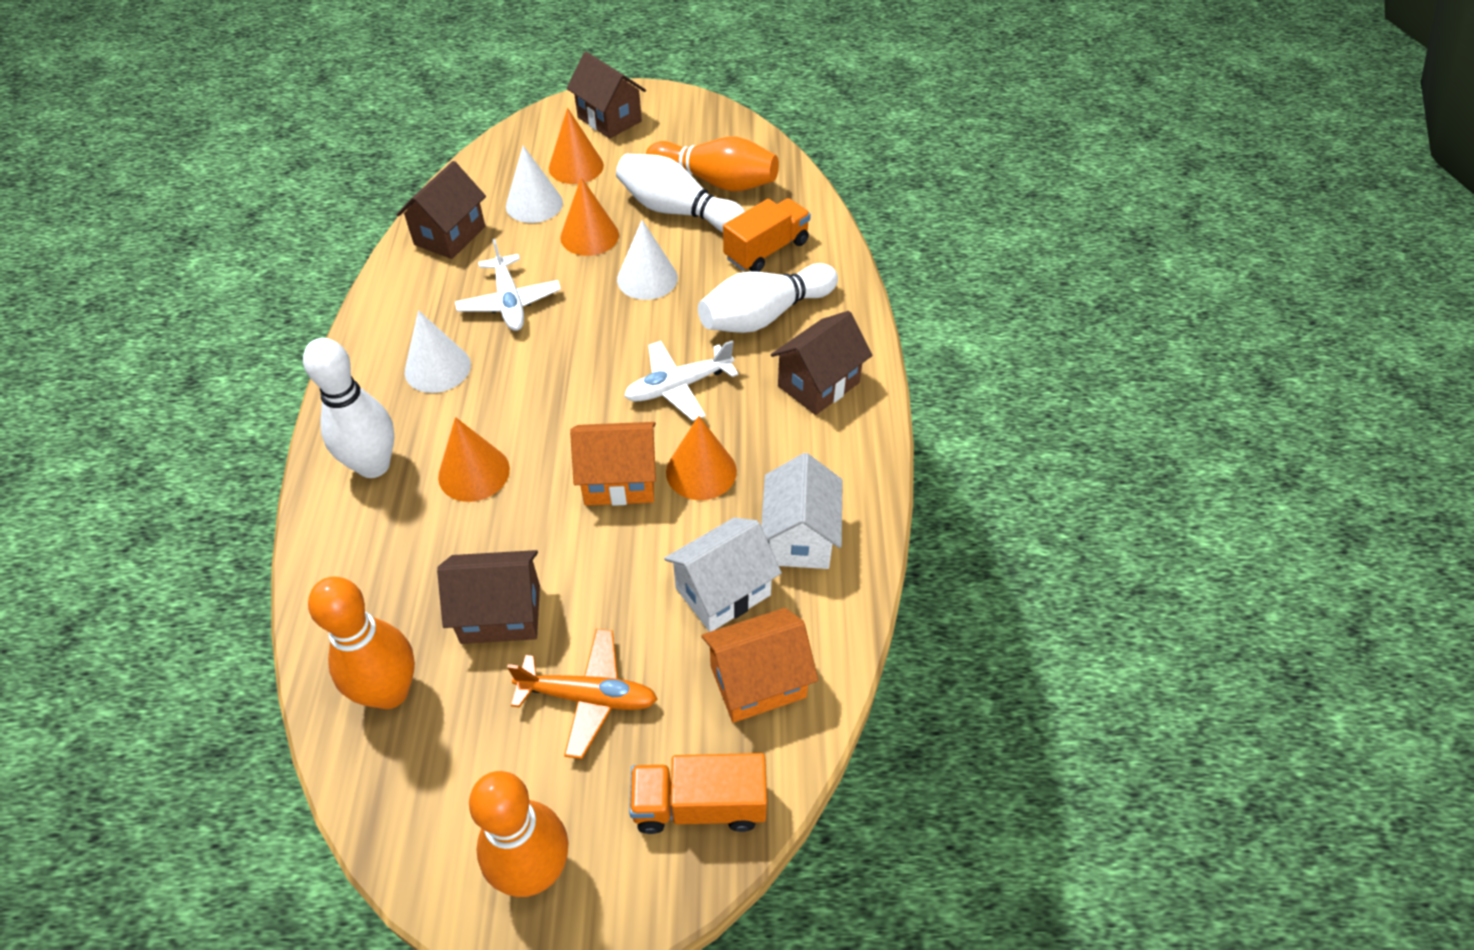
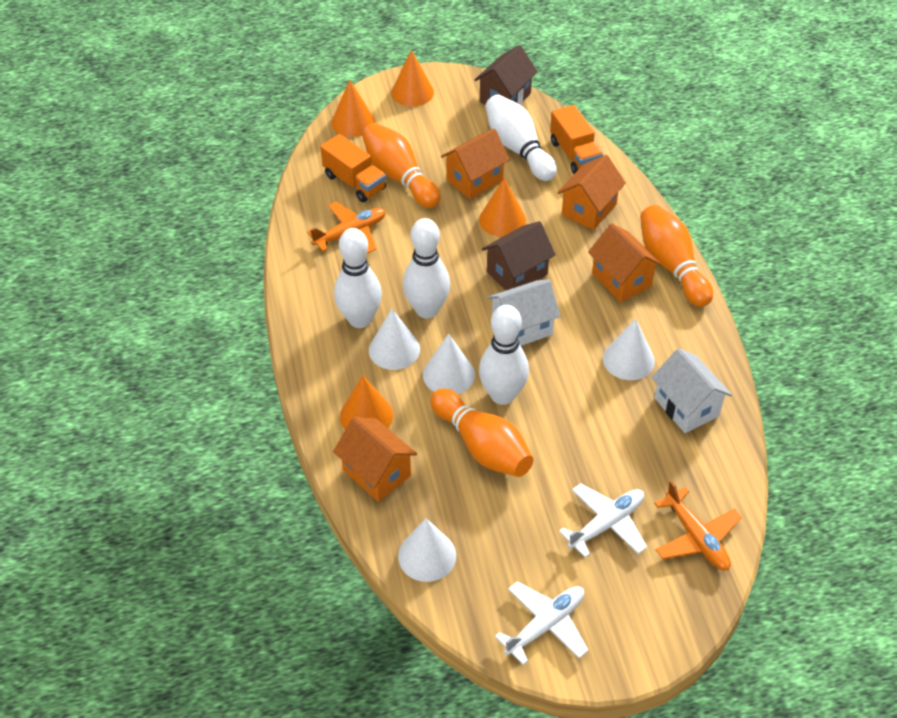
brown house: [396,161,486,259] [437,550,540,644] [567,52,646,139] [771,311,872,415] = 4 -> [474,45,538,105] [482,221,556,290] = 2
orange house: [570,422,656,506] [701,608,818,723] = 2 -> [333,417,417,502] [441,129,510,199] [557,155,626,230] [588,223,662,302] = 4
orange plane: [507,629,658,759] = 1 -> [307,201,386,254] [654,480,742,570] = 2
white bowling pin: [303,338,394,478] [616,154,745,232] [698,263,838,333] = 3 -> [334,228,382,328] [403,218,450,318] [479,305,529,405] [485,94,557,181] = 4
white cone: [405,310,471,393] [506,145,563,223] [617,220,678,300] = 3 -> [369,309,420,370] [398,518,456,582] [423,334,475,394] [603,319,655,380] = 4

